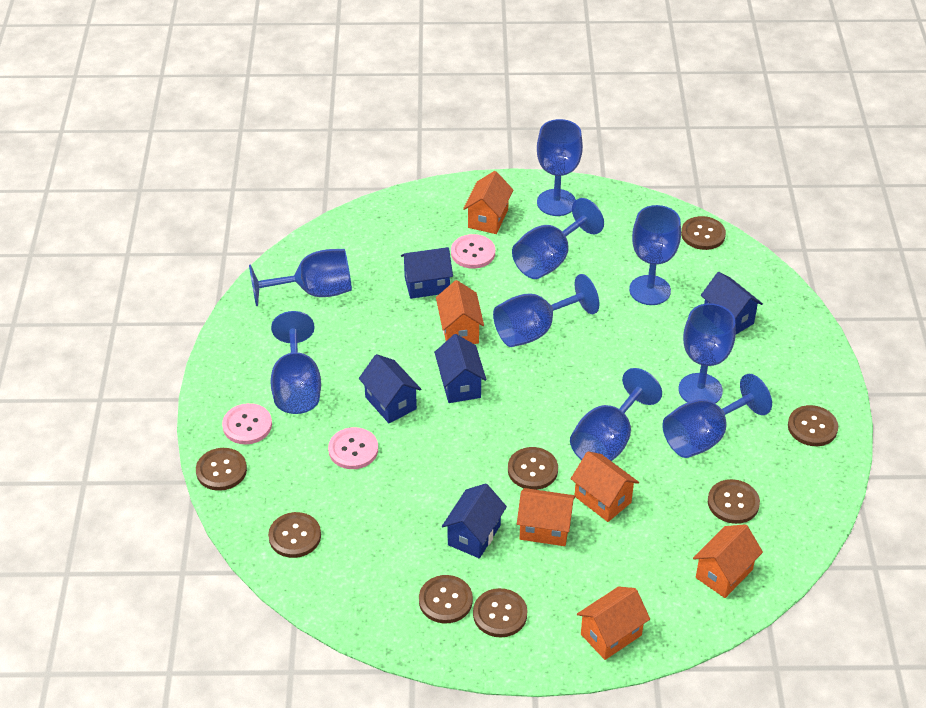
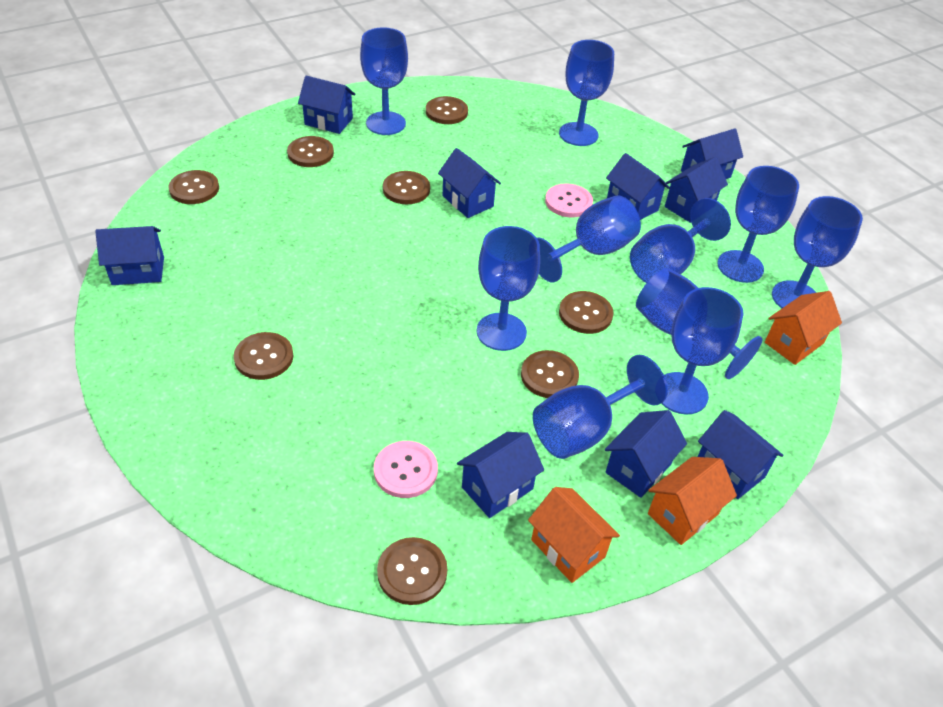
blue goblet: [249,249,352,306] [270,311,321,414] [493,274,599,347] [512,198,604,279] [537,119,583,216] [570,368,662,461] [629,205,681,305] [662,374,772,458] [679,303,736,404] = 9 -> [360,27,408,135] [476,226,540,351] [533,355,668,459] [537,195,641,282] [559,40,614,146] [630,198,731,283] [636,268,762,379] [661,287,744,414] [717,166,799,283] [772,196,863,308] = 10
blue house: [359,354,421,423] [401,247,453,299] [434,334,487,403] [442,483,507,558] [701,272,763,334] = 5 -> [95,226,164,285] [298,76,355,134] [438,148,501,218] [457,432,544,518] [605,410,687,498] [606,153,670,220] [665,157,728,223] [681,129,743,179] [698,410,784,499] = 9
orange house: [436,280,484,344] [463,171,513,234] [517,488,575,546] [571,451,639,522] [577,586,650,660] [693,524,763,598] = 6 -> [528,487,620,583] [648,457,737,545] [765,291,842,365] = 3
pink button: [222,403,272,444] [328,427,378,469] [451,234,495,269] = 3 -> [374,441,438,498] [545,183,593,218] = 2

